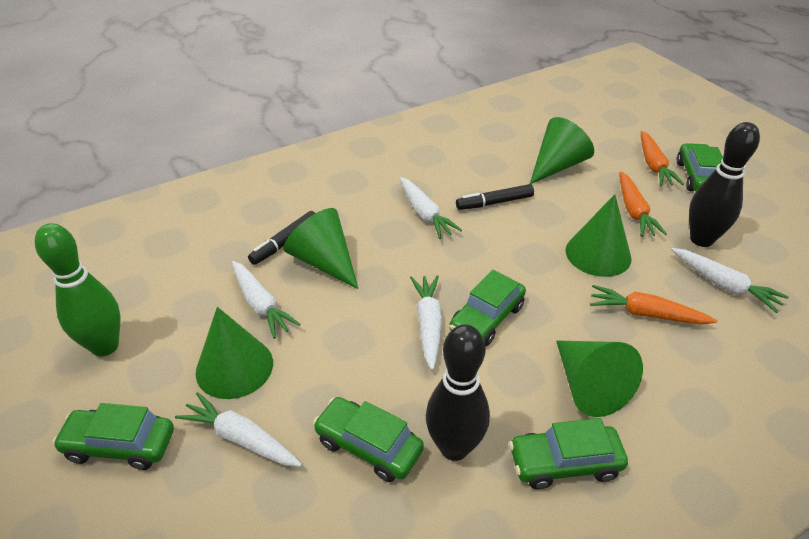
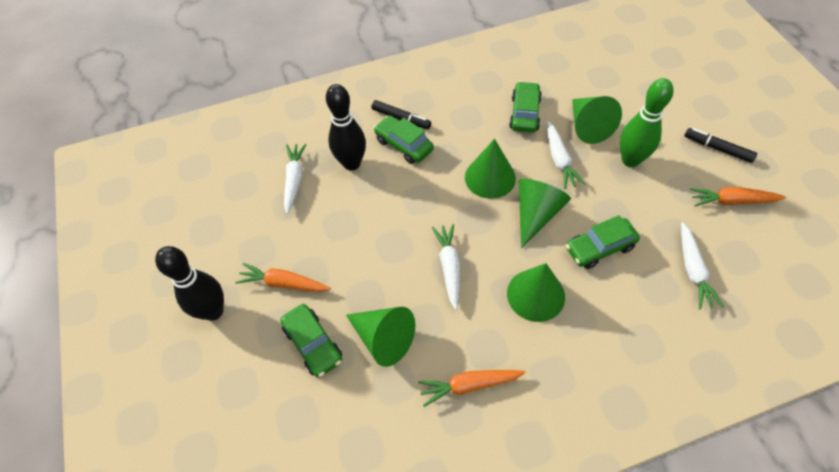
green car: [52,403,174,470] [313,397,424,482] [449,270,526,346] [509,418,628,489] [676,143,723,191] = 5 -> [280,304,342,377] [374,116,434,164] [509,81,542,132] [566,215,640,269] = 4
white carrot: [175,392,302,467] [232,261,301,339] [400,177,462,239] [410,275,442,370] [671,248,789,313] = 5 -> [284,143,306,214] [432,224,460,310] [547,121,585,189] [681,222,724,309] = 4

